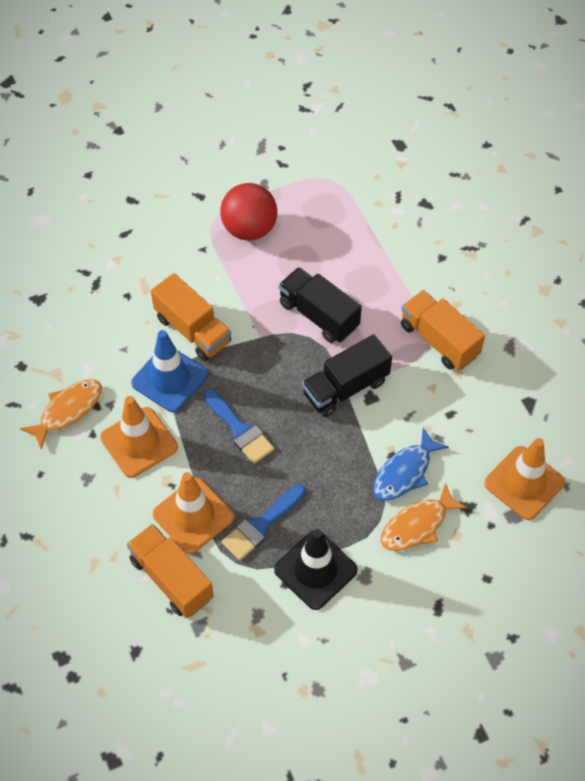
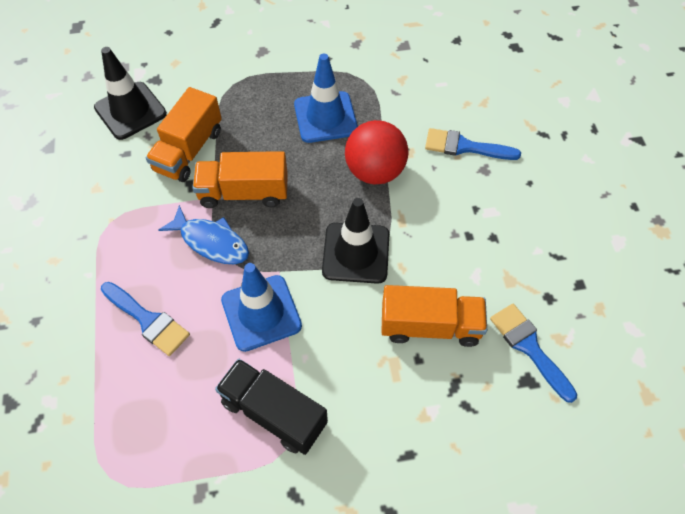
black traffic cone: [274,529,358,610] = 1 -> [94,47,167,140] [322,198,389,284] = 2
black truck: [279,267,362,343] [302,334,392,417] = 2 -> [215,359,328,455] = 1
blue brush: [203,389,274,464] [222,485,305,560] = 2 -> [101,282,190,356] [425,128,521,160] [490,304,577,403] = 3
blue traffic cone: [131,330,208,412] = 1 -> [221,263,302,352] [294,54,358,143] = 2
orange fish: [20,380,102,450] [381,482,468,551] = 2 -> none = 0
orange traffic cone: [100,396,178,478] [153,472,234,554] [484,438,565,520] = 3 -> none = 0

